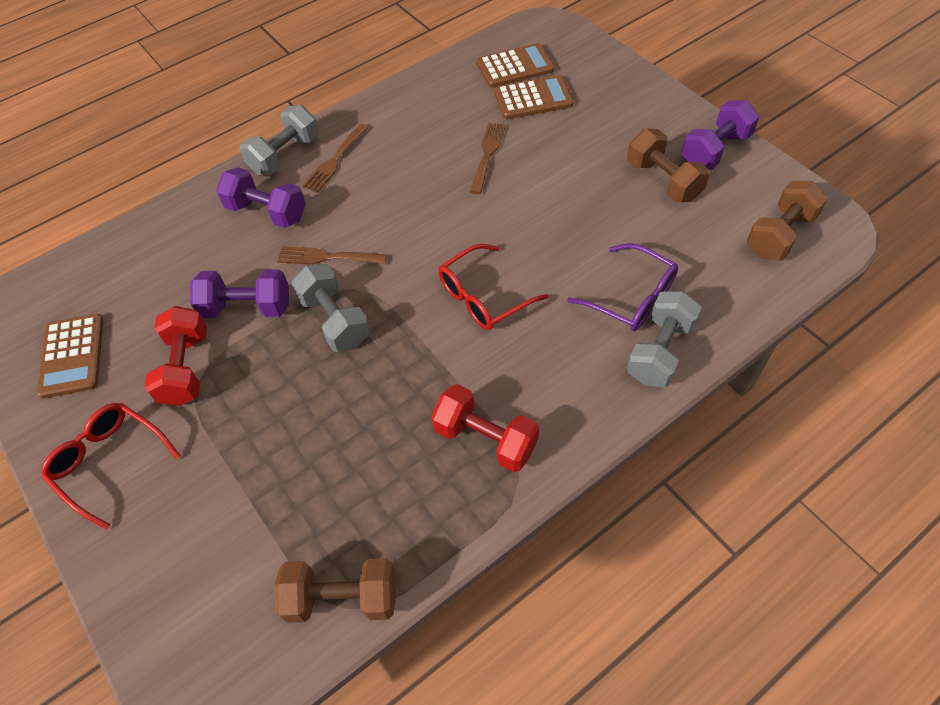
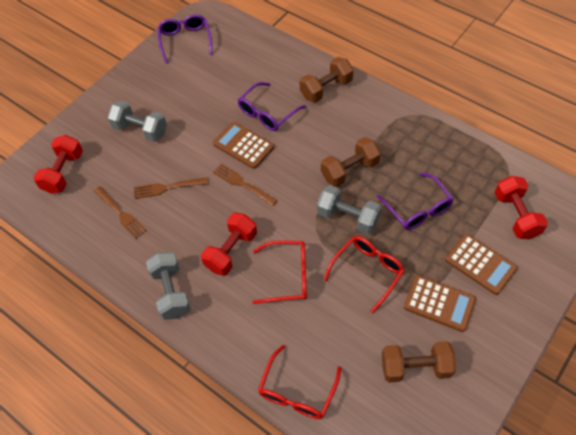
purple dumbbell: [190,269,289,318] [216,167,306,228] [682,100,759,170] = 3 -> none = 0
purple glasses: [567,243,678,331] = 1 -> [157,14,213,64] [238,82,306,131] [376,173,454,230] = 3
red dumbbell: [144,306,207,406] [431,384,539,472] = 2 -> [34,135,83,194] [201,213,257,276] [495,176,548,239] = 3
red glasses: [41,403,181,530] [438,244,548,330] = 2 -> [253,241,307,304] [258,345,341,419] [324,236,405,314] = 3

